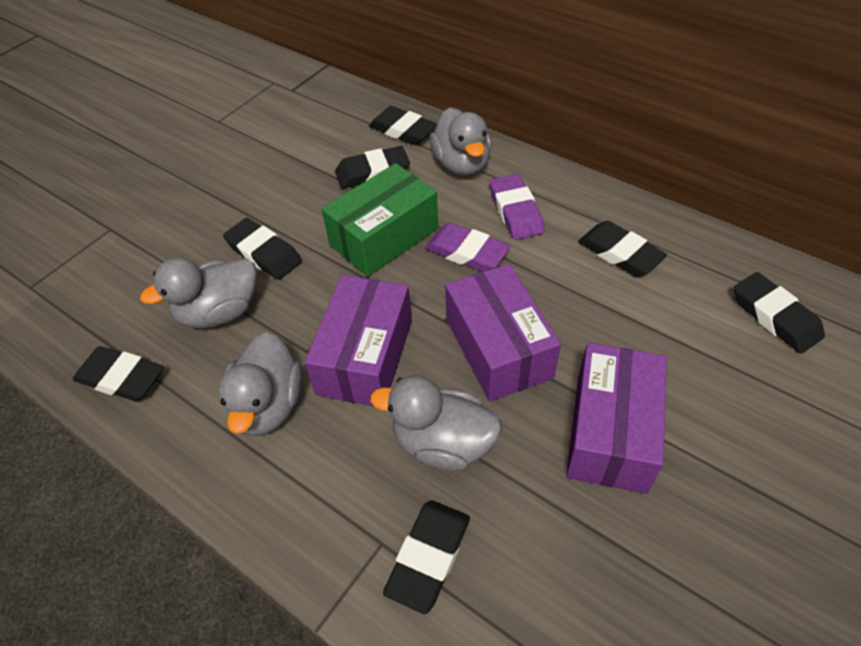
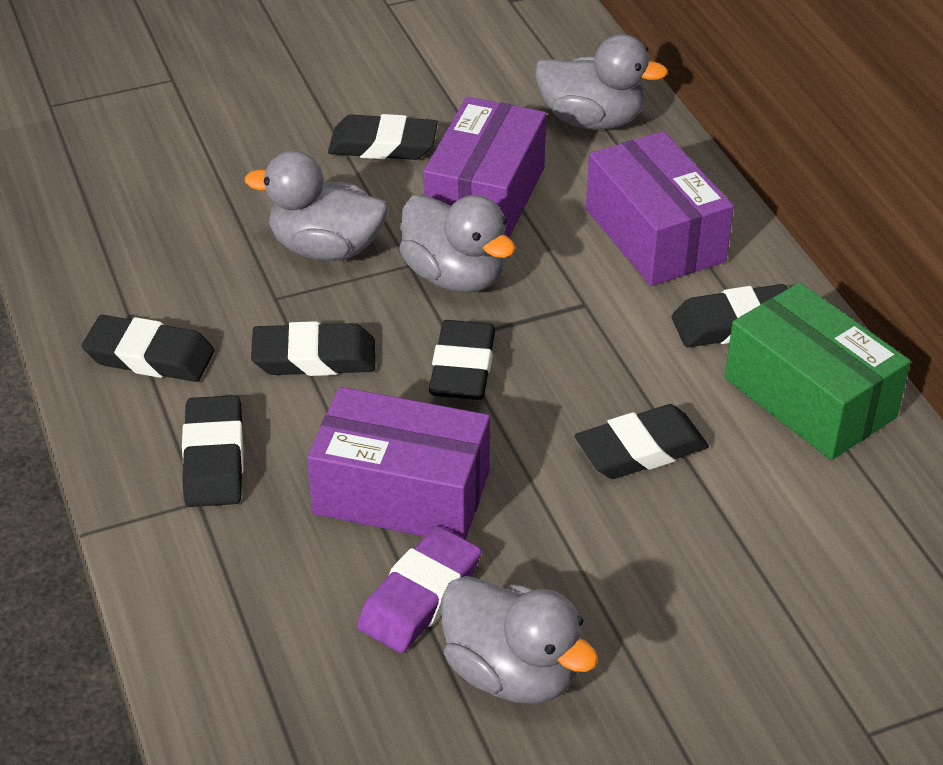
purple eraser: [425,223,511,272] [489,174,544,240] = 2 -> [357,526,482,653] = 1

